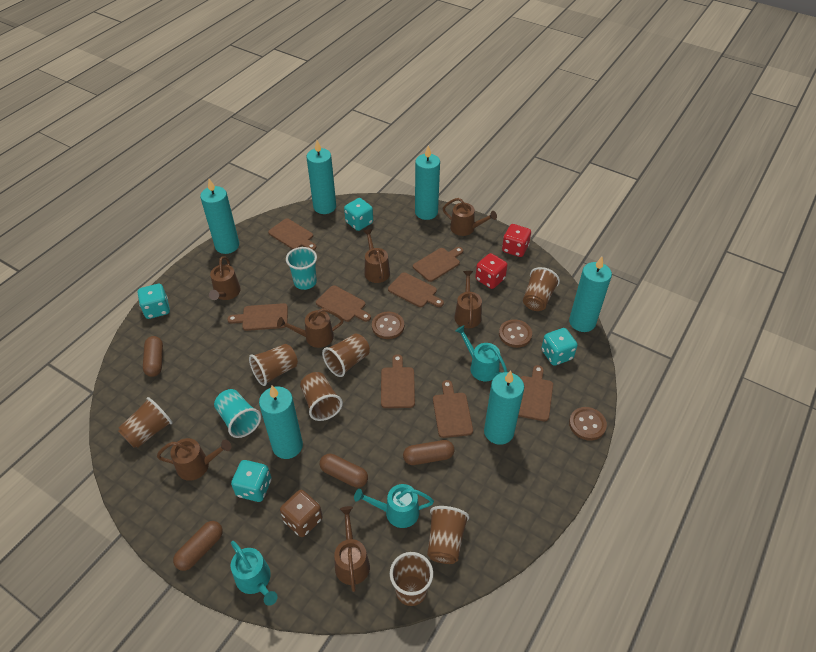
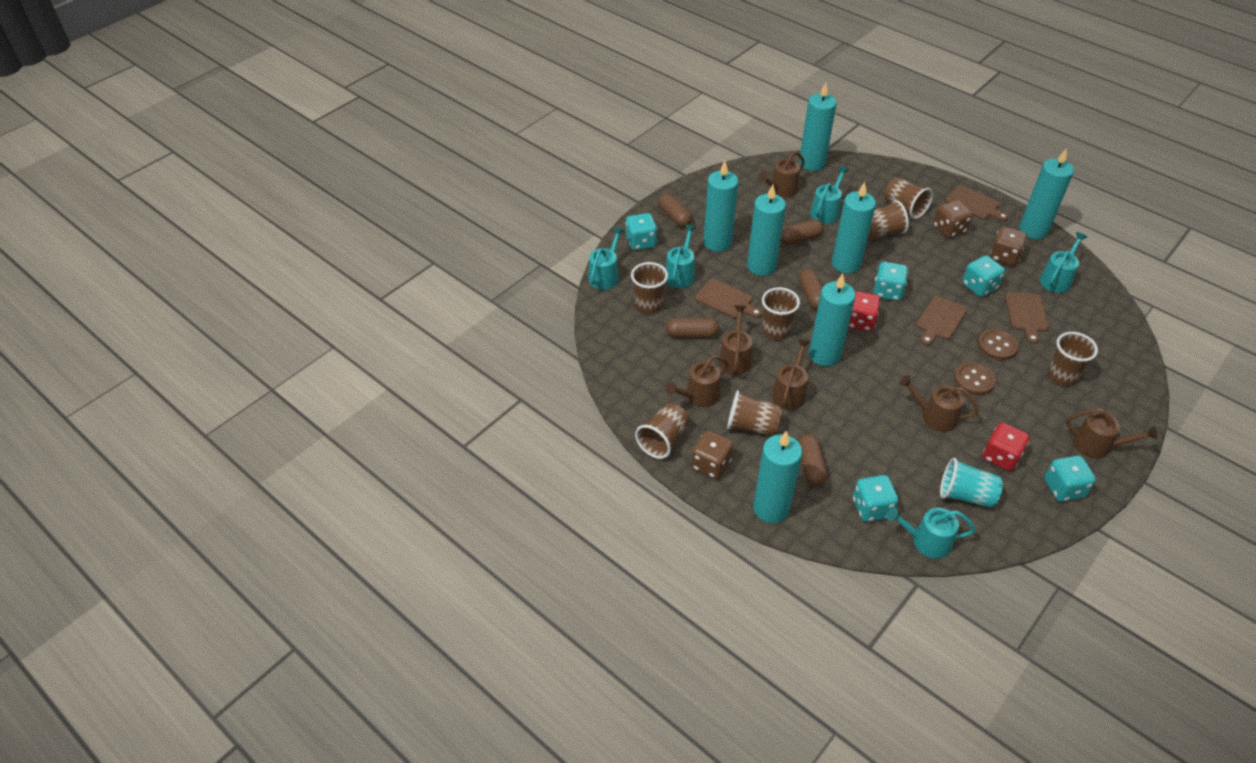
brown button: [372,312,404,339] [499,319,532,348] [569,407,607,441] = 3 -> [954,362,996,395] [978,329,1019,360] = 2
brown capsule: [143,336,163,377] [173,521,223,571] [320,454,368,488] [403,440,455,465] = 4 -> [658,194,692,228] [666,318,719,338] [780,219,823,245] [798,269,823,310] [798,434,828,486] = 5
brown cutting board: [227,303,288,331] [268,218,316,250] [316,285,371,322] [381,354,415,408] [388,272,444,307] [413,247,463,282] [433,380,473,438] [518,365,553,421] = 8 -> [695,279,762,318] [916,296,967,346] [945,185,1009,221] [1005,292,1049,344] = 4
brown dice: [280,490,323,537] = 1 -> [691,430,734,479] [933,200,973,238] [990,227,1027,266] = 3
brown watering can: [157,438,231,481] [209,256,241,300] [277,308,344,348] [334,506,370,592] [363,229,390,283] [443,198,497,236] [454,271,482,328] = 7 -> [666,356,729,407] [719,305,753,375] [758,151,805,197] [772,339,810,410] [899,375,979,432] [1066,408,1158,459] = 6
turquoise candle: [200,179,239,254] [259,386,303,459] [307,140,336,214] [415,145,440,220] [484,370,524,445] [569,257,612,332] = 6 -> [703,161,738,252] [747,184,786,276] [753,431,802,523] [799,83,837,171] [809,274,856,366] [832,182,876,274] [1019,148,1074,239] = 7
turquoise cup: [214,389,261,438] [286,247,317,290] = 2 -> [940,458,1003,508] = 1
turquoise dice: [137,284,170,319] [231,460,272,502] [344,198,373,231] [541,328,578,366] = 4 -> [626,213,657,251] [853,475,898,522] [874,262,908,301] [962,255,1005,297] [1044,455,1096,502] = 5
turquoise watering can: [231,541,278,606] [354,484,434,528] [455,325,507,381] = 3 -> [588,227,624,290] [666,225,696,288] [810,166,849,224] [886,507,976,558] [1040,232,1087,293] = 5

